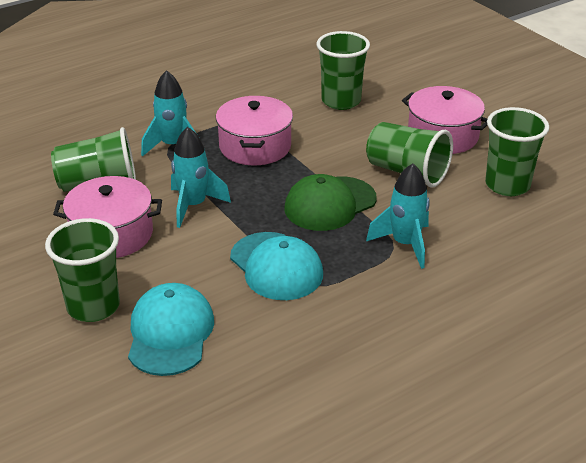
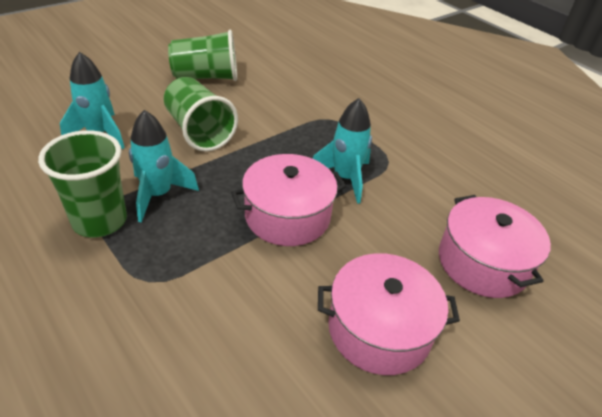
green cap: [284,174,377,231] = 1 -> none = 0
green cup: [45,218,120,322] [51,127,136,192] [316,31,370,110] [366,122,453,188] [485,107,549,196] = 5 -> [38,130,127,238] [164,77,238,152] [168,30,237,81] = 3
turquoise cap: [128,283,214,376] [230,232,323,300] = 2 -> none = 0

